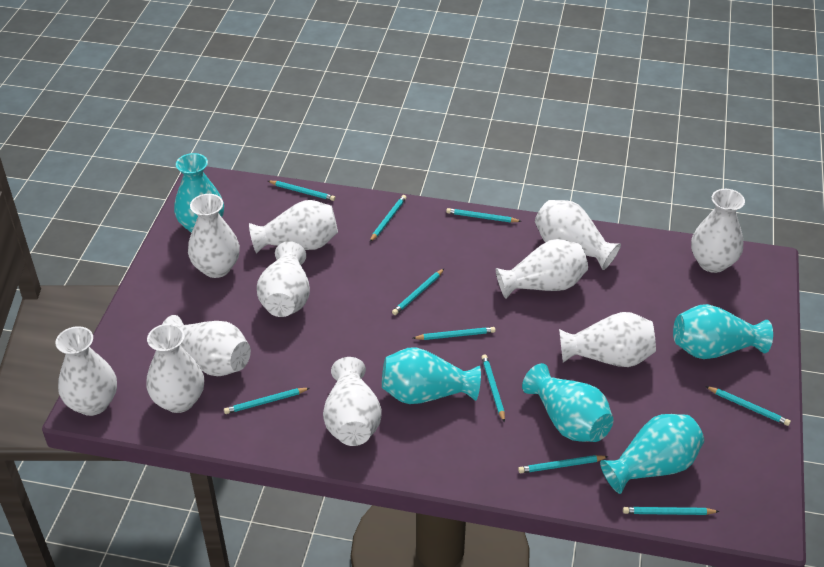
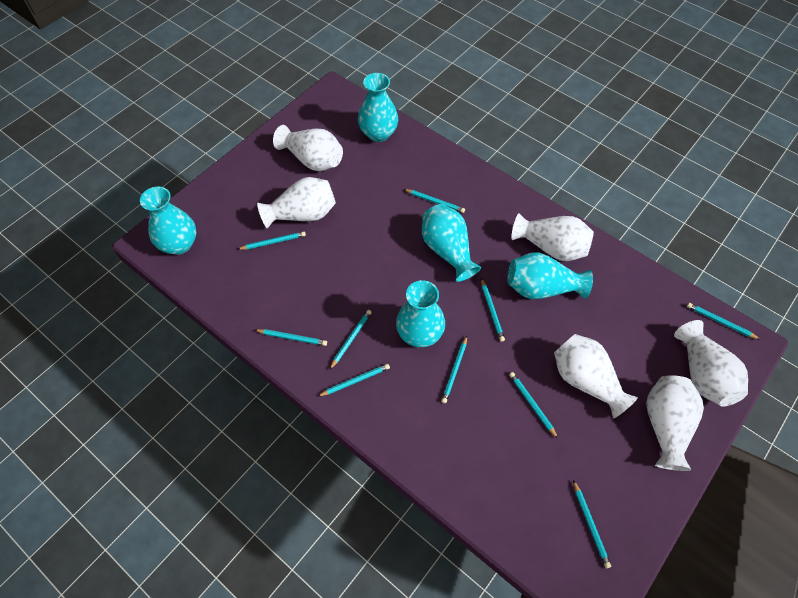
white vase: [55,326,117,416] [146,324,204,413] [162,315,251,376] [188,194,240,278] [249,200,338,253] [257,241,310,317] [323,357,382,446] [496,239,588,299] [535,200,621,270] [559,312,656,367] [691,189,745,273] = 11 -> [257,177,336,228] [273,125,343,171] [511,213,594,261] [554,334,638,419] [646,376,704,471] [674,320,748,406] = 6

